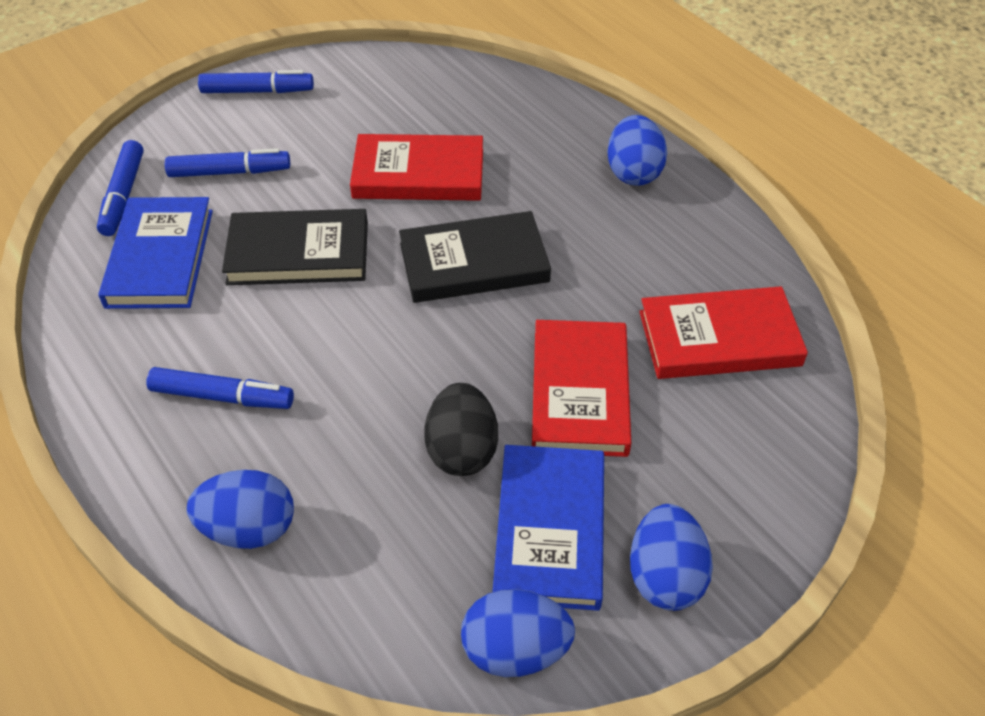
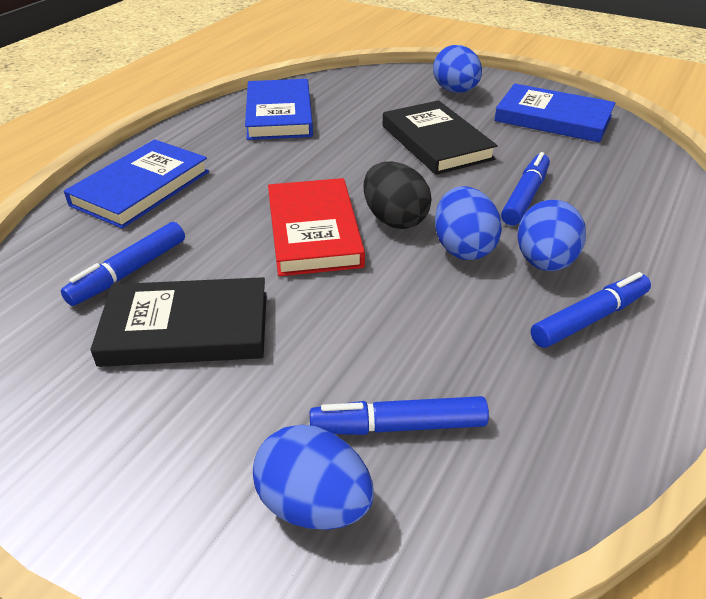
blue book: [98,197,213,309] [493,445,604,611] = 2 -> [64,139,209,229] [245,79,313,140] [494,84,616,143] = 3
red book: [350,134,483,201] [532,320,631,457] [639,286,808,379] = 3 -> [268,178,365,276] = 1

